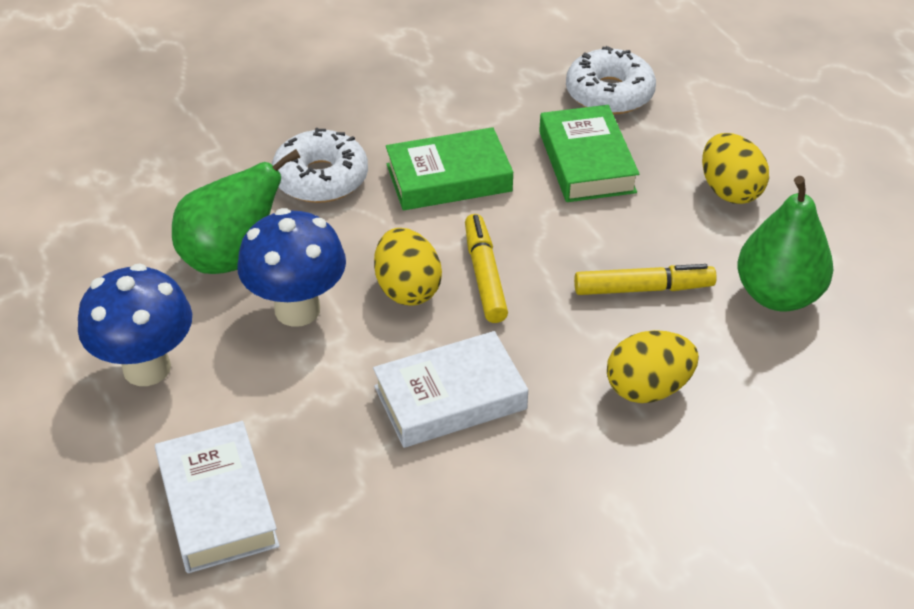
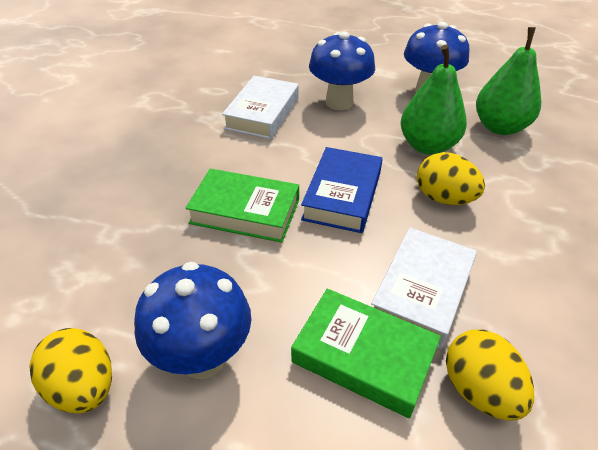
blue book: none = 0 -> [301,147,382,233] = 1
blue mushroom: [78,264,192,386] [237,208,346,327] = 2 -> [134,262,251,379] [309,31,375,110] [404,22,469,93] = 3
white donut: [272,128,368,203] [566,46,656,115] = 2 -> none = 0
yellow marker: [465,214,508,323] [574,264,717,295] = 2 -> none = 0

